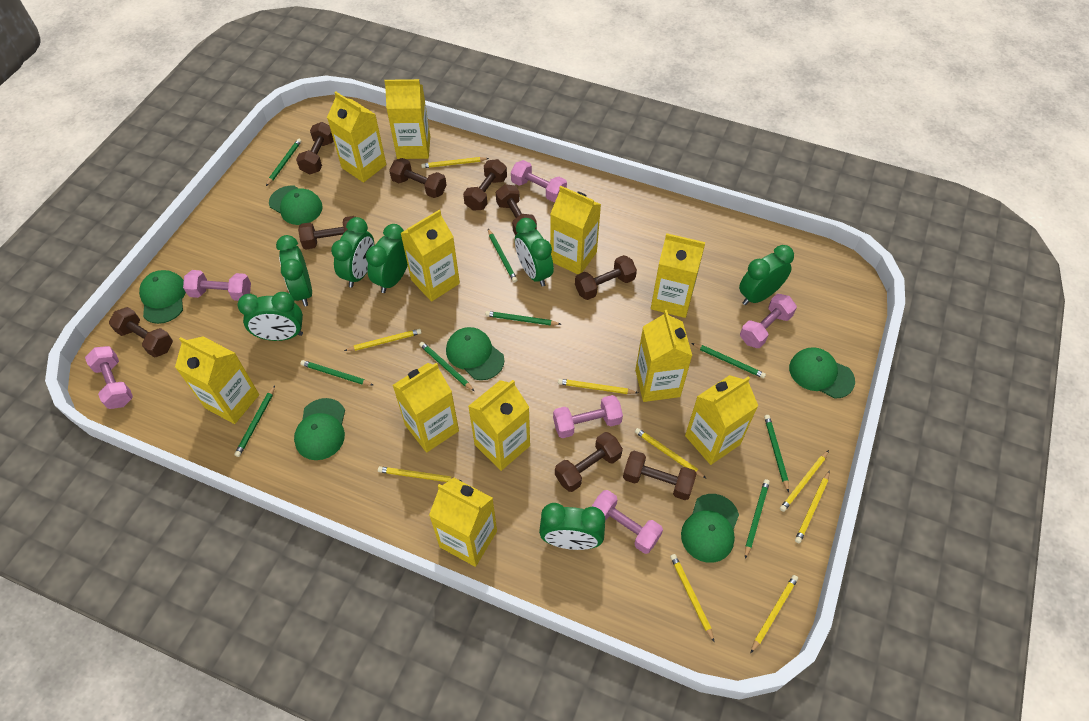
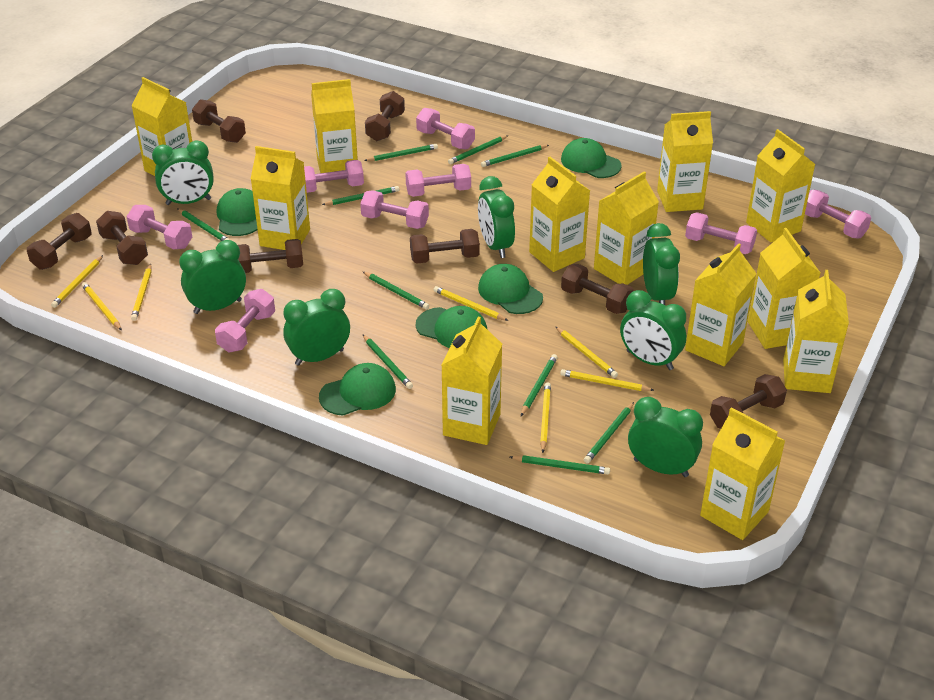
brown dumbbell: [109,307,173,358] [296,122,334,175] [298,216,355,249] [389,158,446,198] [463,159,507,211] [496,184,537,235] [555,432,623,492] [575,255,637,300] [623,451,697,500] = 9 -> [27,213,91,270] [96,211,148,265] [192,99,246,143] [238,239,303,273] [365,91,405,141] [410,229,480,264] [561,264,634,314] [710,374,787,429] = 8
green cap: [139,270,186,324] [269,186,323,225] [294,398,345,460] [446,327,505,380] [681,494,739,563] [789,347,855,399] = 6 -> [217,188,258,236] [319,363,396,416] [416,306,487,348] [478,264,543,314] [561,138,622,178] = 5
green pencil: [234,386,275,457] [266,139,302,186] [300,360,373,385] [419,342,474,391] [485,311,561,326] [488,229,517,282] [692,343,766,378] [745,479,770,559] [764,415,789,492] = 9 -> [177,208,230,241] [322,186,399,205] [363,272,429,309] [363,335,413,389] [364,144,438,161] [448,135,508,164] [481,145,549,167] [510,455,610,474] [521,354,558,416] [584,402,634,464] = 10
pink dumbbell: [85,346,133,409] [183,270,251,301] [511,160,567,202] [553,395,623,438] [591,490,663,554] [740,294,797,348] = 6 -> [126,205,192,249] [215,289,275,352] [304,160,364,193] [360,190,429,229] [405,164,471,197] [416,108,475,149] [685,212,757,254] [805,190,871,239] = 8
yellow carton: [175,336,259,424] [327,92,386,183] [384,79,430,159] [393,363,459,453] [401,210,460,302] [429,477,497,567] [468,380,530,471] [550,186,601,274] [635,310,692,402] [651,233,705,318] [685,375,758,465] = 11 -> [131,77,192,176] [251,146,310,250] [311,79,358,173] [442,317,502,445] [529,157,590,272] [594,171,659,285] [657,111,713,212] [685,243,757,366] [700,407,785,540] [746,129,816,242] [748,228,820,349] [783,270,849,393] = 12
yellow pencil: [344,329,422,351] [378,466,461,482] [421,157,489,168] [558,379,638,394] [635,428,707,479] [670,554,715,642] [751,575,798,653] [780,450,829,512] [795,471,830,543] = 9 -> [51,255,103,308] [82,282,122,331] [131,264,152,321] [434,286,509,321] [540,382,551,453] [555,326,618,378] [560,369,655,391] = 7

